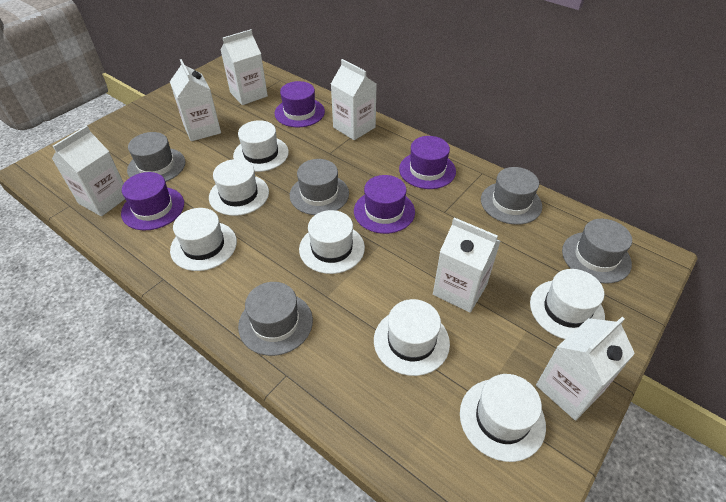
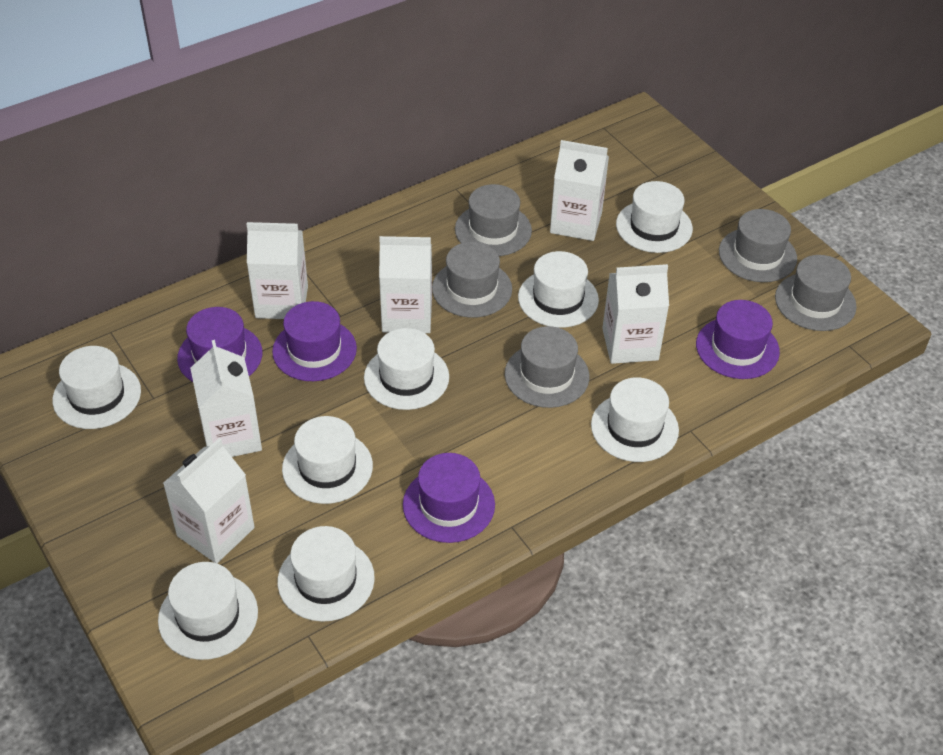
white hat: [170,208,237,271] [209,159,269,216] [233,120,289,172] [299,210,365,274] [374,299,450,376] [460,374,546,462] [530,269,605,339] = 7 -> [53,346,141,429] [158,562,258,660] [278,526,375,622] [282,416,373,504] [364,328,449,410] [518,251,599,328] [591,377,679,462] [616,181,693,253] = 8

